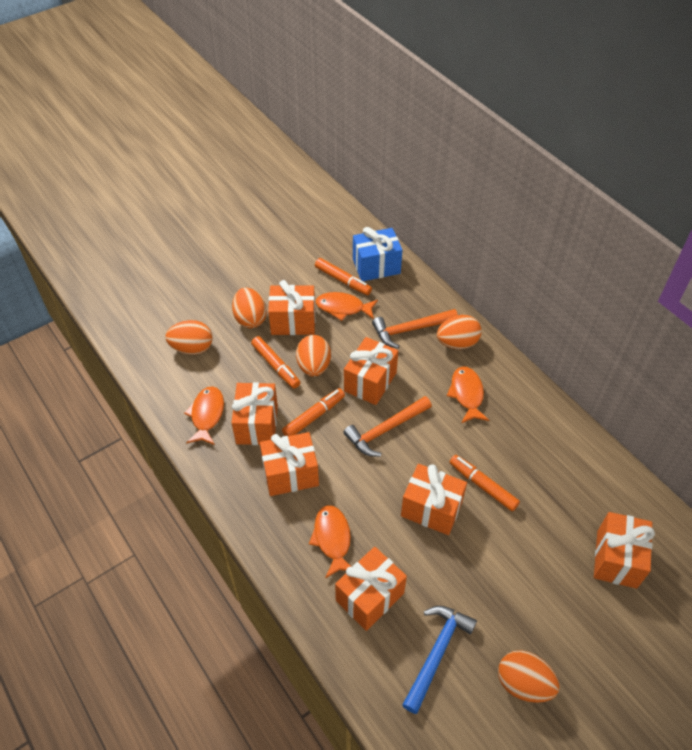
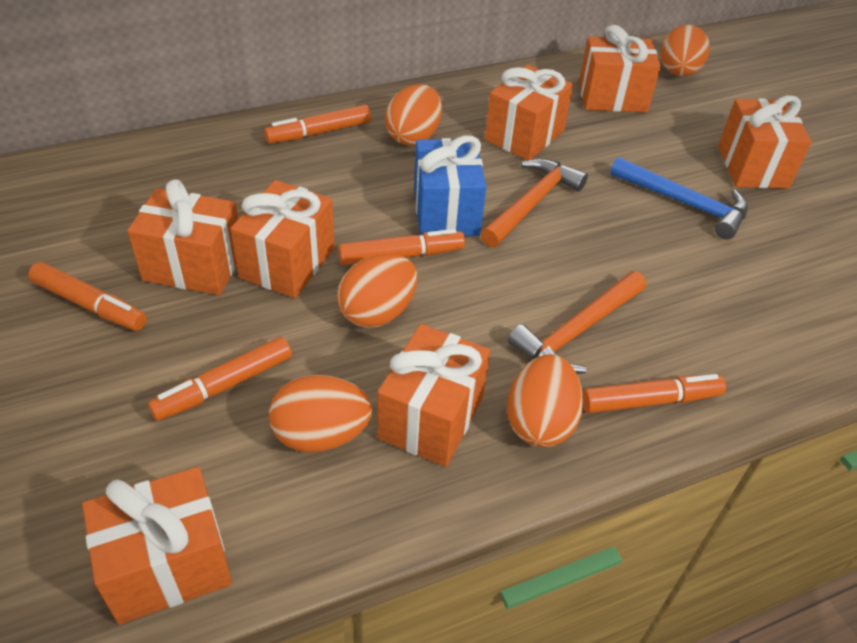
orange fish: [184,386,224,445] [309,505,351,578] [315,292,378,321] [447,366,489,423] = 4 -> none = 0
orange marker: [251,336,300,389] [282,388,345,436] [315,258,372,295] [450,455,520,511] = 4 -> [28,262,147,331] [148,337,292,421] [264,105,371,144] [338,229,465,265] [583,374,726,413] = 5

